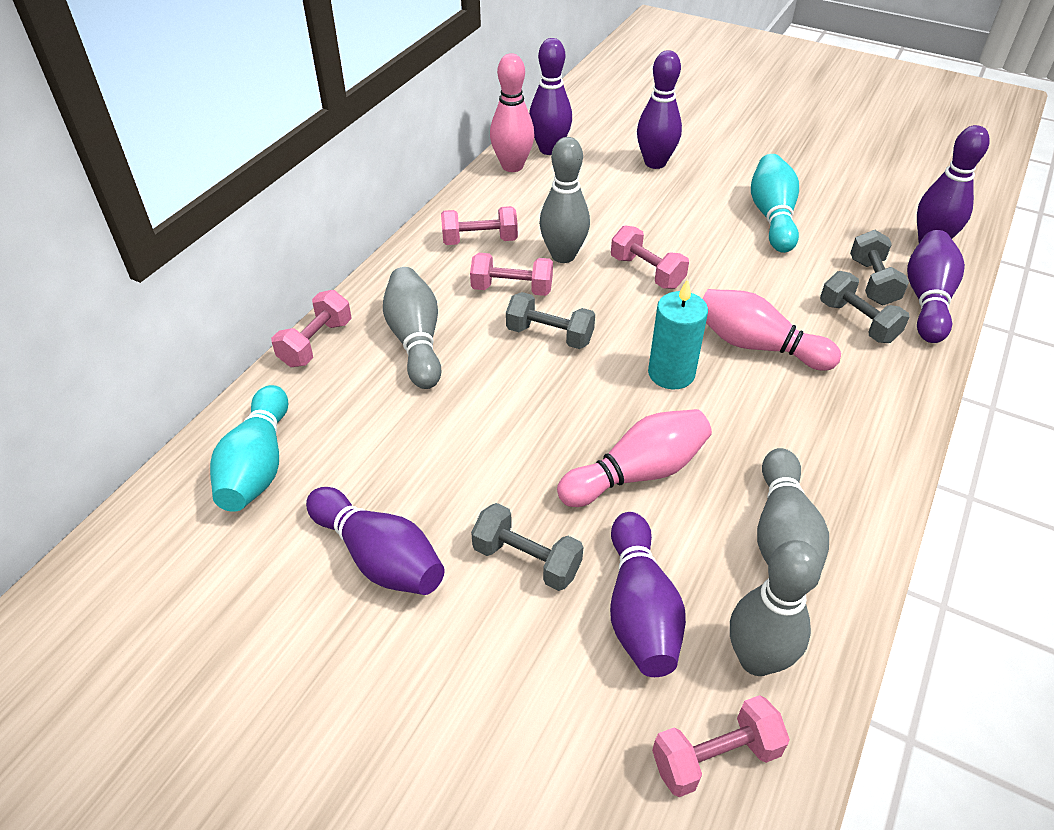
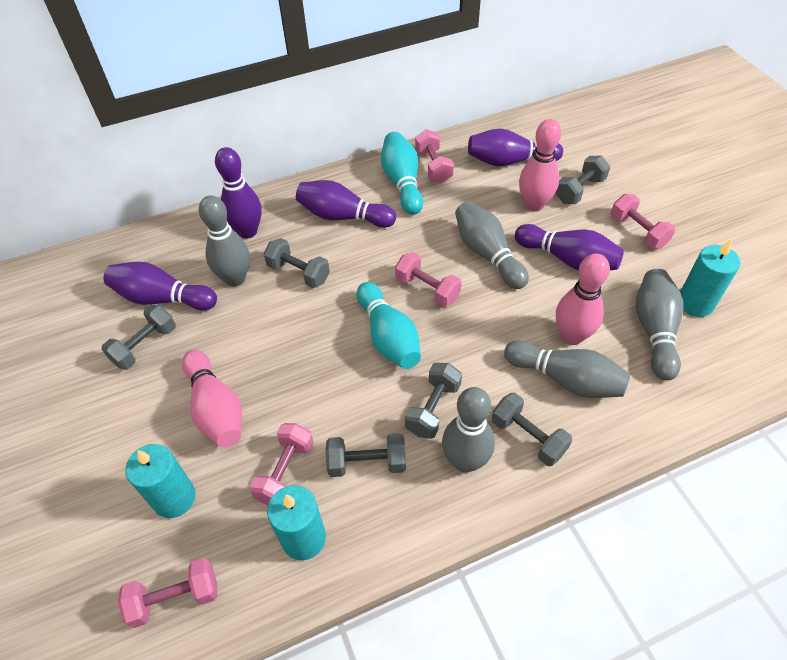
grey bowling pin: [383,267,442,389] [539,137,590,263] [730,540,822,676] [757,448,829,589] = 4 -> [199,196,250,287] [442,387,495,473] [455,201,529,289] [504,340,630,398] [635,269,684,380] = 5
grey dumbbell: [471,503,583,591] [506,292,595,349] [820,271,909,343] [850,230,909,305] = 4 -> [102,304,176,370] [263,238,330,288] [326,433,406,477] [405,363,462,439] [492,393,572,466] [556,156,610,204] = 6
purple bowling pin: [306,487,444,595] [529,38,572,155] [610,512,686,677] [637,50,682,169] [907,230,965,343] [917,125,990,243] = 6 -> [103,262,217,310] [215,147,262,239] [296,180,396,228] [468,129,563,166] [515,224,624,271] = 5
turquoise candle: [648,279,708,389] = 1 -> [125,444,195,518] [267,485,326,560] [680,240,740,317] = 3

